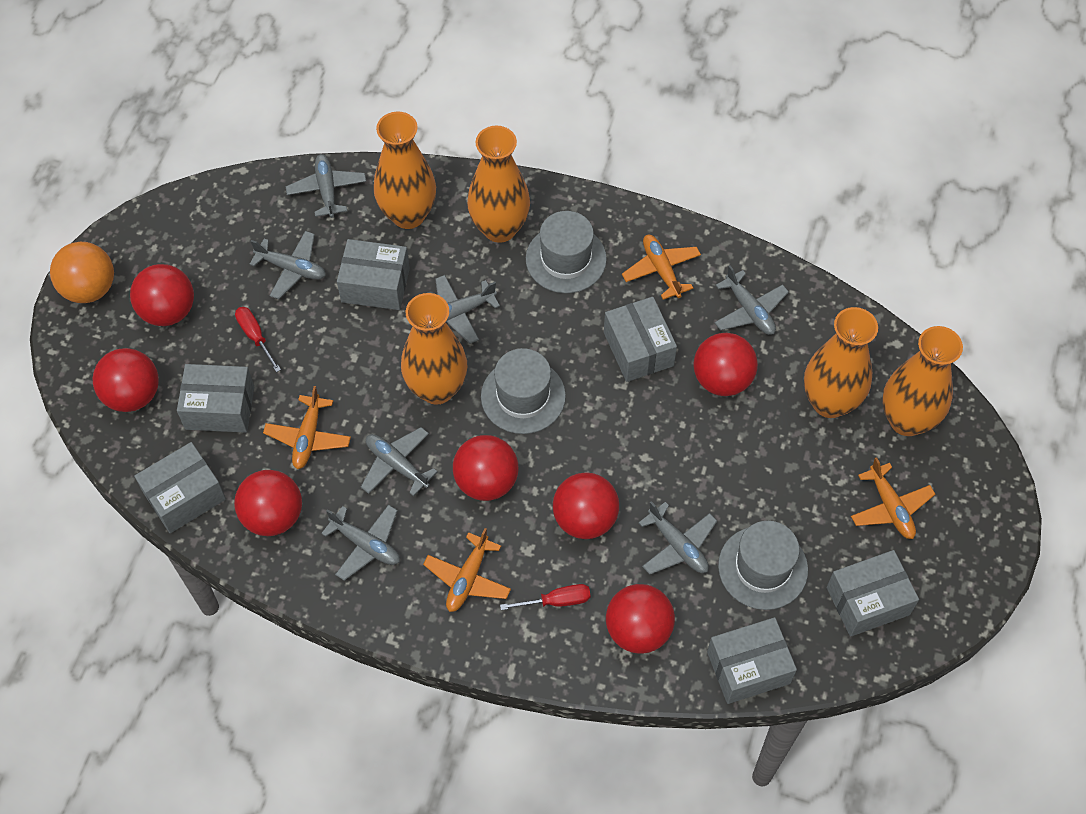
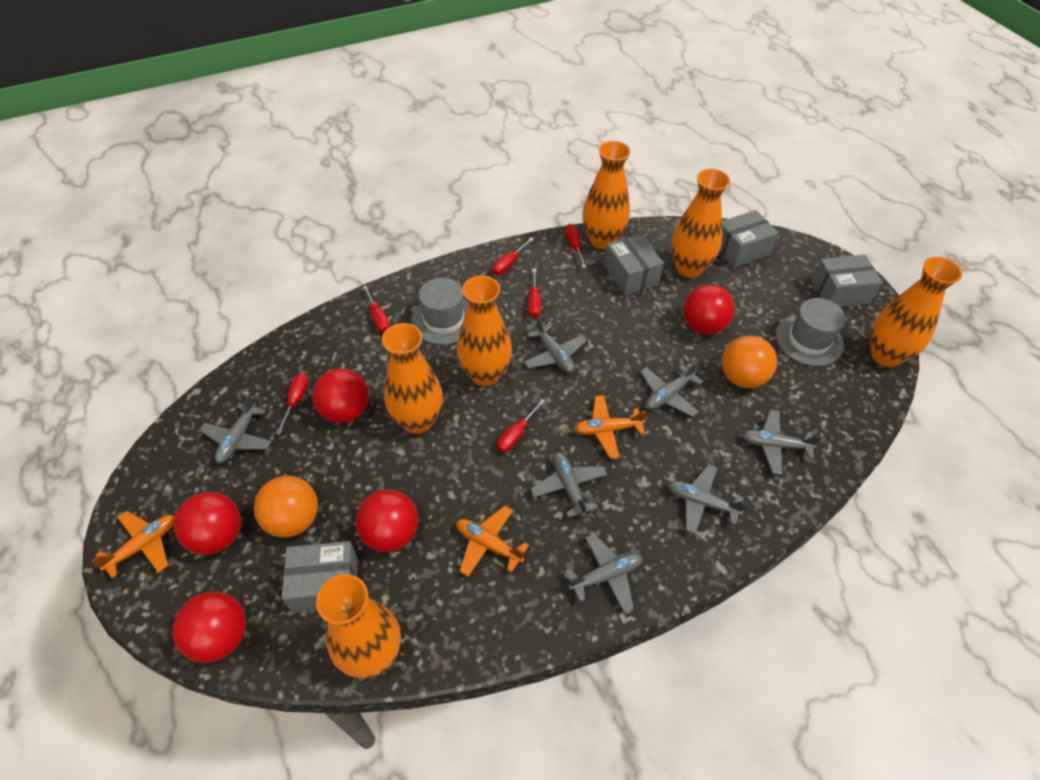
grey box: [134,442,226,533] [177,364,254,433] [337,239,410,310] [604,297,677,382] [707,617,797,704] [826,550,919,637] = 6 -> [282,541,358,613] [604,234,664,296] [719,210,779,267] [811,255,882,307] = 4
grey hat: [481,348,566,434] [526,211,607,293] [718,521,808,610] = 3 -> [411,278,469,345] [776,298,846,366] = 2
orange ball: [50,242,114,303] = 1 -> [254,476,318,538] [722,335,777,388] = 2
orange plane: [263,386,351,469] [423,528,511,612] [622,235,701,300] [851,457,935,539] = 4 -> [92,511,175,578] [456,506,529,577] [574,395,647,459] = 3
orange vase: [374,112,436,229] [401,293,467,405] [467,125,530,243] [804,307,878,418] [882,326,963,436] = 5 -> [316,574,401,679] [382,323,443,434] [457,275,512,386] [582,141,631,249] [671,169,730,278] [870,257,962,367] = 6
red ball: [93,348,159,412] [130,264,194,326] [234,470,302,536] [453,435,518,501] [553,472,619,539] [606,584,675,654] [694,333,758,396] = 7 -> [172,591,246,663] [173,492,241,555] [312,368,369,423] [356,489,419,552] [683,284,735,334] = 5
red screwdriver: [235,307,281,372] [500,584,591,610] = 2 -> [276,373,309,435] [363,286,390,332] [492,237,534,275] [497,399,545,452] [528,269,541,318] [565,224,586,268] = 6

